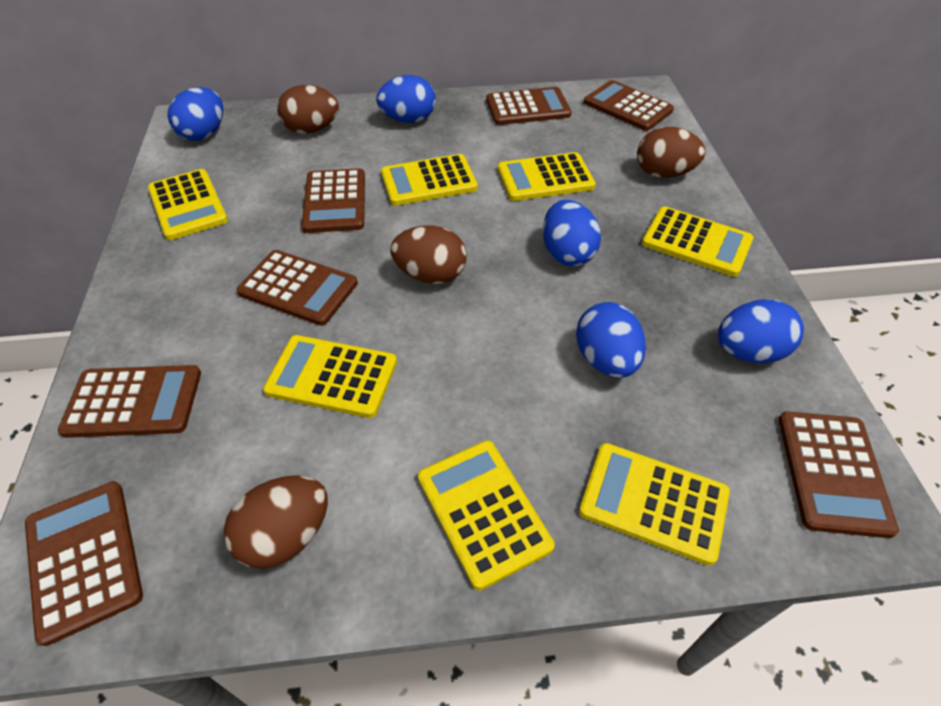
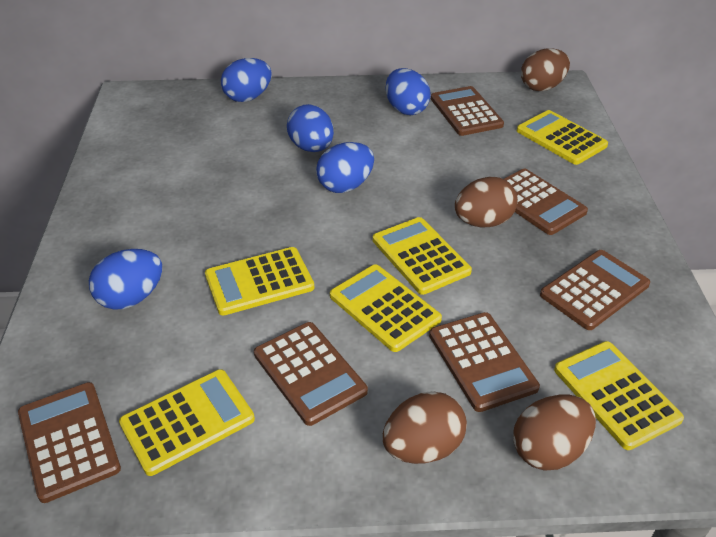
brown calculator: [25,481,143,646] [58,365,201,438] [236,250,358,326] [301,168,365,233] [486,87,572,125] [584,80,674,131] [778,411,899,538] = 7 -> [18,382,121,503] [254,322,368,426] [429,312,540,412] [431,86,504,136] [504,169,588,235] [540,250,650,330] = 6
yellow calculator: [148,169,228,240] [263,335,397,418] [381,154,478,206] [418,440,555,590] [498,152,596,201] [579,443,730,566] [642,207,753,277] = 7 -> [119,369,255,476] [205,247,314,316] [330,264,442,352] [373,217,472,295] [517,110,608,165] [554,341,684,450] = 6

